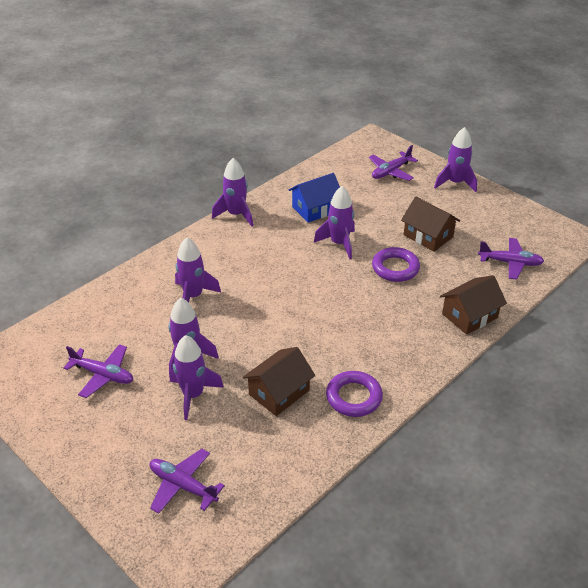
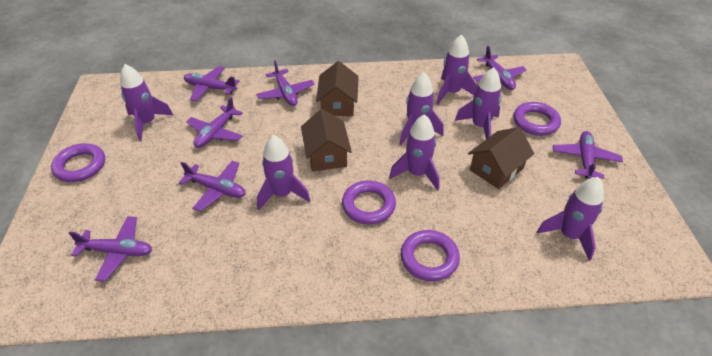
blue house: [289,173,340,223] = 1 -> none = 0
purple plane: [63,344,133,398] [149,449,225,514] [369,145,418,181] [478,238,544,280] = 4 -> [69,216,152,282] [179,161,246,211] [184,66,239,102] [186,97,243,148] [256,60,314,106] [473,46,527,90] [553,131,623,179] = 7
purple ring: [326,371,383,417] [372,247,420,282] = 2 -> [51,143,105,182] [342,181,396,224] [401,230,460,281] [513,102,561,136] = 4
purple rocket: [169,298,219,377] [170,335,224,420] [175,237,221,302] [212,158,253,227] [314,186,355,259] [434,127,477,192] = 6 -> [120,64,173,141] [257,135,311,210] [389,114,440,190] [399,72,444,145] [436,34,477,105] [455,67,501,139] [537,177,604,261] = 7

